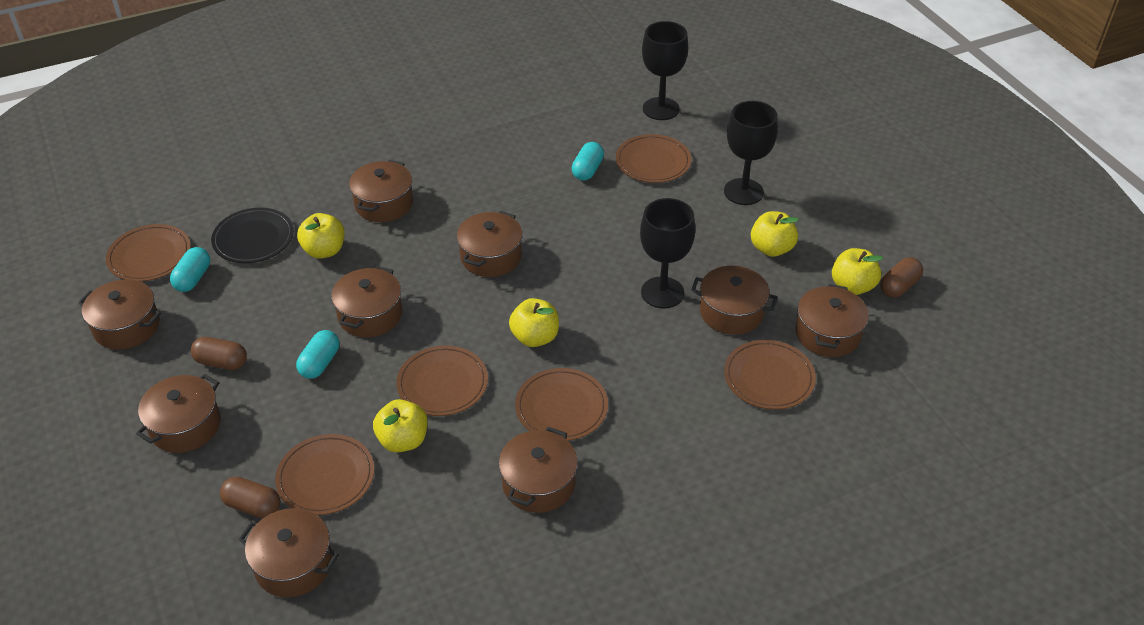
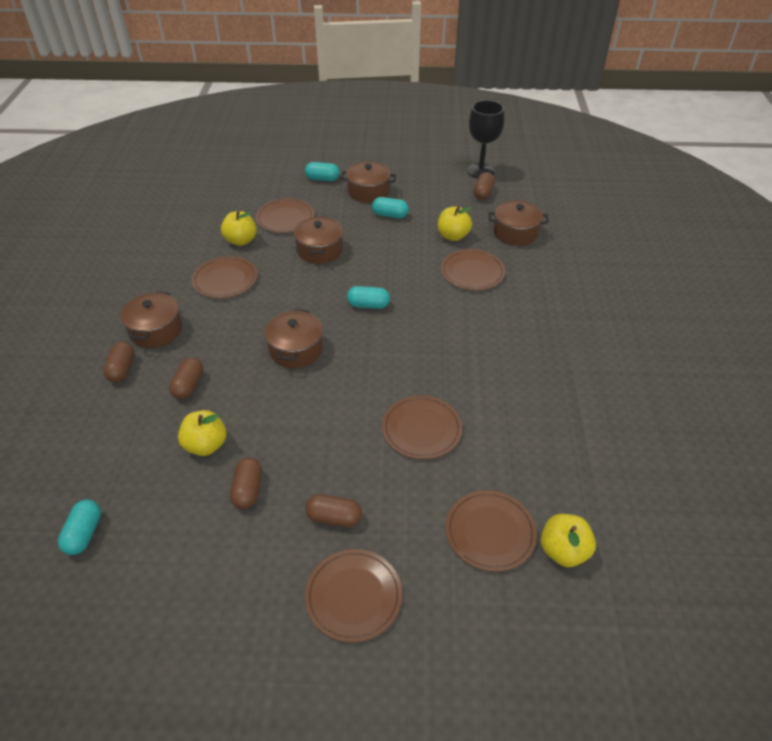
black goblet: [640,198,695,309] [642,21,688,120] [724,101,778,205] = 3 -> [467,100,504,178] = 1
black plate: [211,208,294,263] = 1 -> none = 0
brown capsule: [191,337,247,370] [220,477,281,518] [880,257,923,298] = 3 -> [103,342,134,383] [169,358,203,399] [230,457,262,509] [305,494,362,527] [473,172,495,200] = 5
brown pot: [78,279,161,350] [136,374,221,453] [238,508,339,598] [331,266,402,338] [349,160,413,222] [457,211,523,277] [499,427,578,513] [691,266,778,335] [795,284,869,357] = 9 -> [121,291,182,348] [264,309,323,368] [293,216,343,264] [340,161,396,203] [488,200,549,246] = 5
turquoise capsule: [170,247,210,292] [296,330,339,379] [572,142,604,181] = 3 -> [58,500,101,555] [305,162,340,181] [347,286,390,309] [372,197,409,218] = 4
yellow apple: [297,213,345,259] [373,399,428,452] [509,298,559,347] [751,211,799,257] [832,248,883,295] = 5 -> [178,410,227,456] [221,211,257,246] [438,206,472,241] [541,514,596,567] = 4

